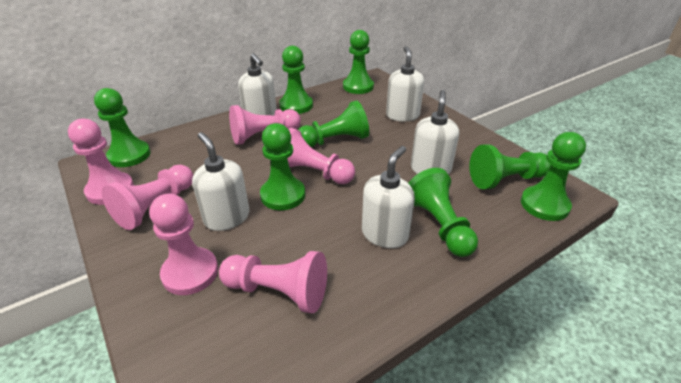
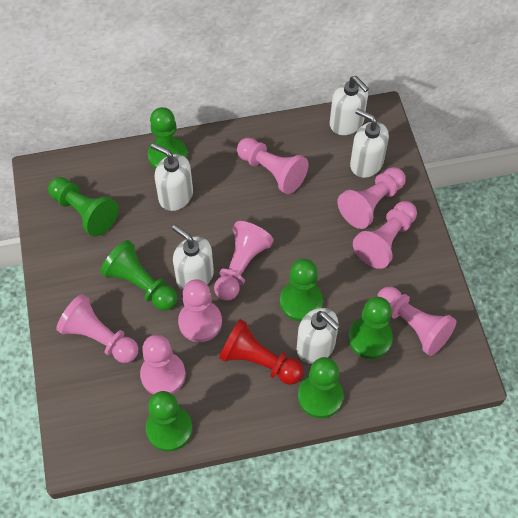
green pawn: [94,88,151,167] [260,123,305,210] [279,46,313,114] [298,100,369,147] [343,30,374,94] [409,168,478,257] [469,145,551,189] [521,132,586,221] = 8 -> [48,177,118,237] [101,240,177,310] [146,391,192,452] [148,107,188,169] [280,259,323,322] [298,357,343,418] [348,297,393,359] = 7
pink pawn: [68,119,134,205] [102,165,193,230] [149,194,218,295] [219,251,327,313] [229,105,301,145] [287,128,355,184] = 6 -> [56,294,138,363] [140,335,185,395] [178,279,222,342] [214,221,274,301] [237,137,309,194] [338,167,406,229] [353,201,417,269] [377,287,457,356] = 8
red pawn: none = 0 -> [219,319,304,385] = 1

